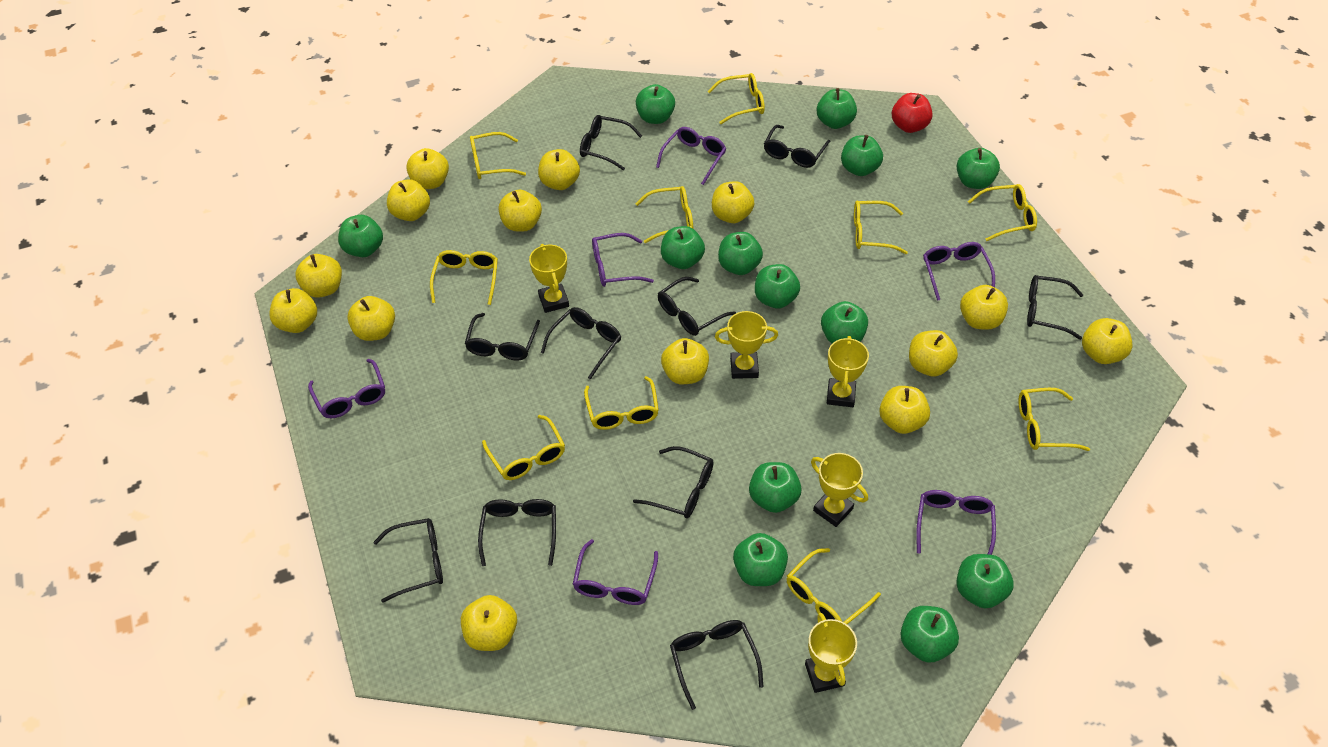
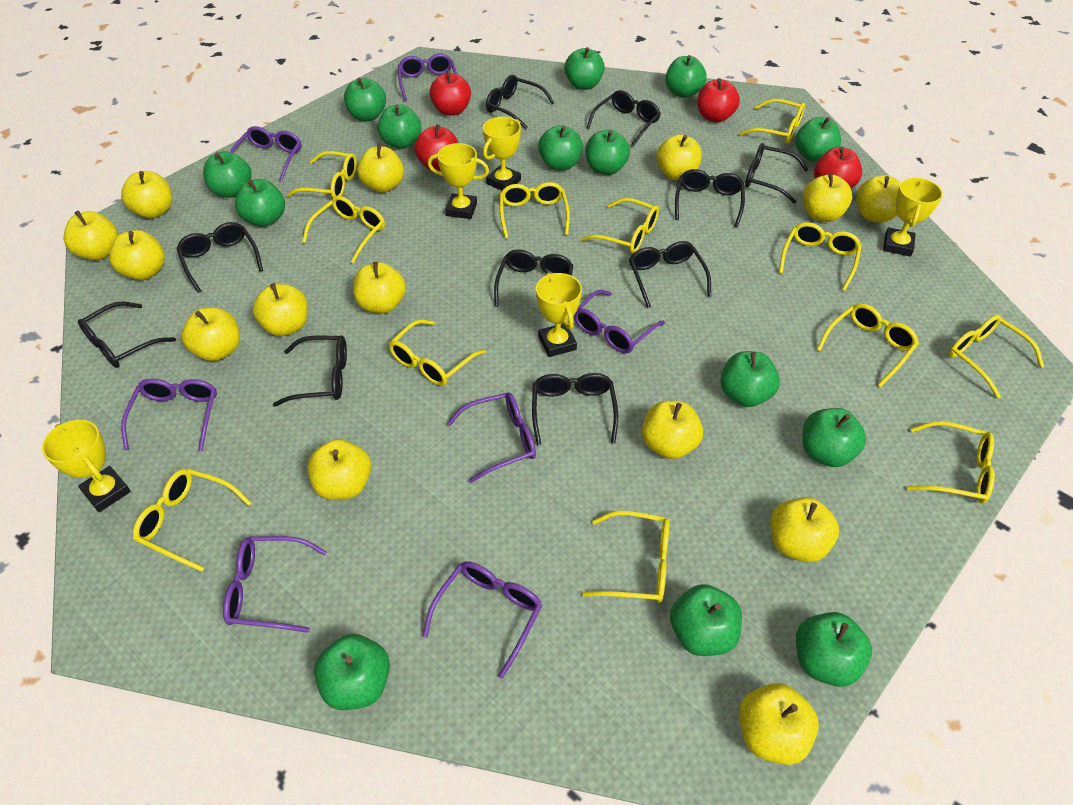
green apple: [338,215,383,257] [636,84,675,124] [661,226,705,269] [718,232,763,275] [733,533,788,586] [749,462,802,513] [755,264,800,308] [817,88,857,129] [821,301,868,343] [841,135,883,176] [900,606,959,663] [956,554,1014,608] [957,148,1000,189] = 13 -> [203,151,252,198] [235,179,285,227] [314,634,390,710] [344,78,386,121] [378,104,422,149] [538,125,583,170] [564,47,605,90] [585,130,630,175] [666,55,707,98] [670,584,742,656] [720,351,780,407] [795,117,841,162] [796,612,872,687] [802,408,866,467] = 14
purple glasses: [308,359,385,418] [573,539,658,605] [592,233,654,287] [656,127,726,185] [916,490,996,555] [923,242,995,301] = 6 -> [121,379,217,451] [223,536,327,633] [230,126,302,182] [398,54,457,101] [423,561,542,679] [446,392,536,483] [574,290,665,353] = 7
red apple: [892,93,933,133] = 1 -> [414,124,458,171] [429,70,471,116] [697,78,740,122] [814,147,862,189] = 4
yellow glasses: [430,250,498,305] [470,132,526,179] [482,415,565,480] [584,376,659,430] [635,186,693,243] [708,73,765,124] [787,548,881,624] [854,201,908,254] [968,184,1037,241] [1018,388,1090,451] = 10 -> [133,469,251,572] [287,151,357,198] [302,196,385,263] [389,319,486,386] [500,182,570,239] [581,198,659,253] [582,511,669,603] [739,99,805,144] [779,222,862,291] [817,303,919,387] [907,421,995,503] [949,315,1044,398] = 12

